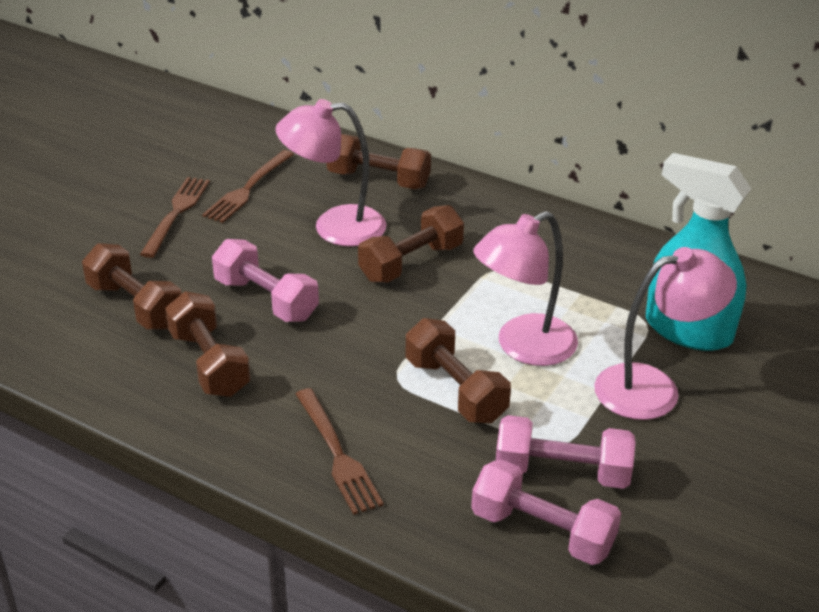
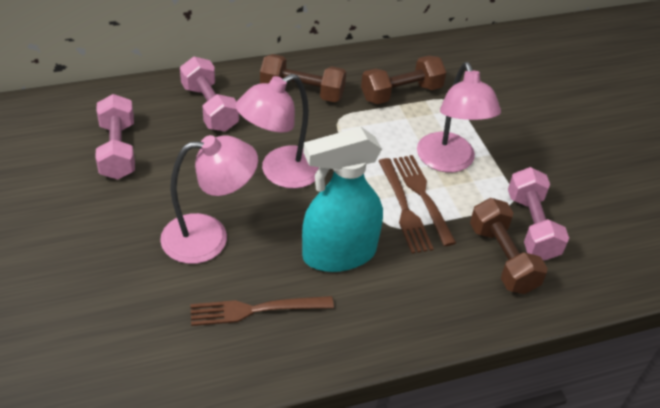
brown dumbbell: [82,243,182,329] [165,291,251,397] [327,134,431,189] [358,205,464,283] [406,318,511,423] = 5 -> [260,54,346,102] [361,55,446,104] [470,198,548,294] = 3

